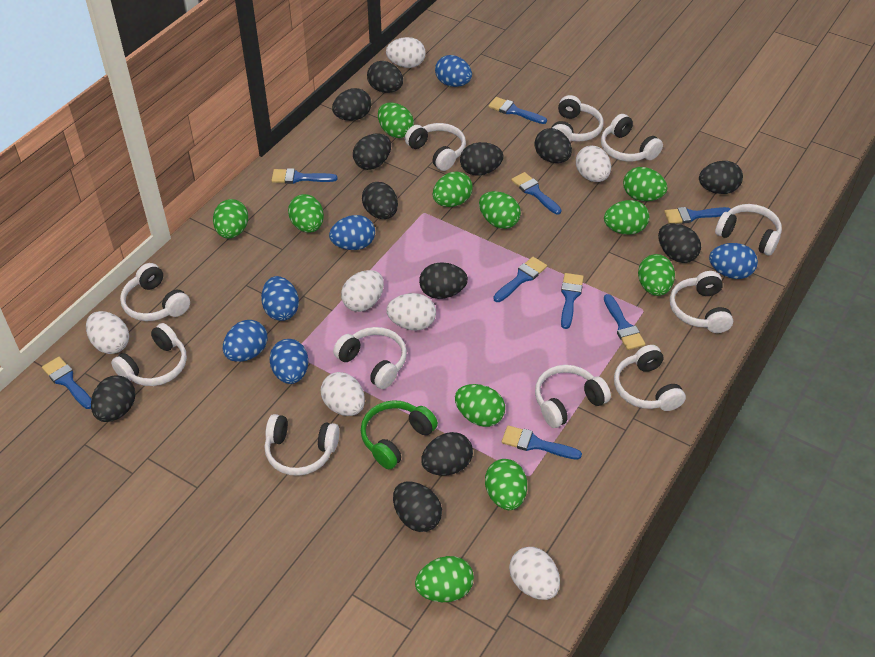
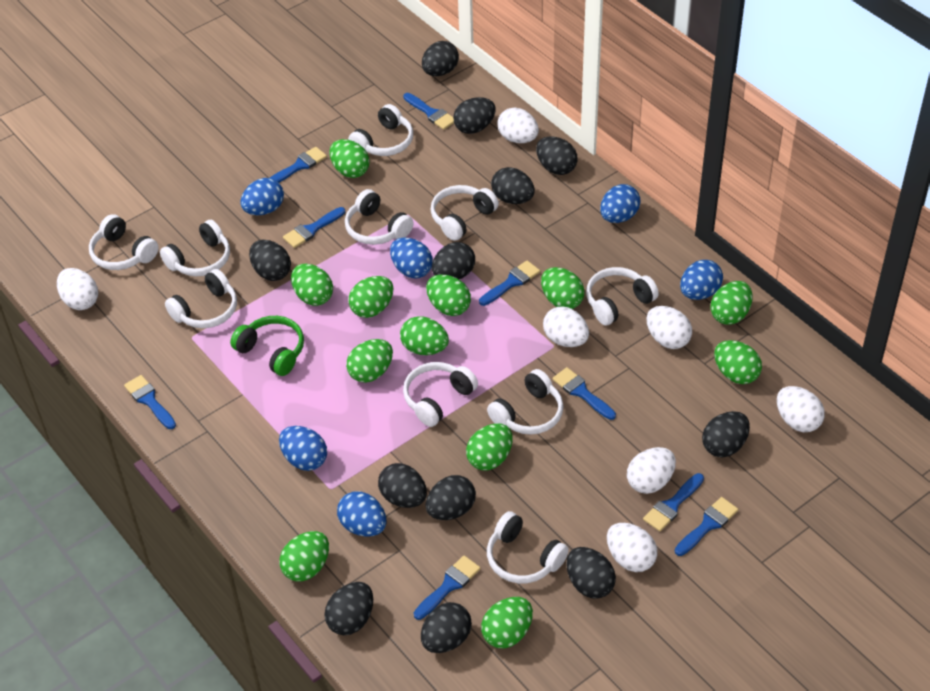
green egg: [213,199,248,239] [288,194,324,233] [378,103,414,138] [415,556,474,602] [433,171,473,207] [455,384,505,427] [479,191,521,229] [485,459,527,510] [604,200,649,235] [623,167,668,201] [638,254,675,296] = 11 -> [279,531,329,581] [291,264,333,306] [330,139,369,178] [346,339,393,383] [348,276,394,318] [400,316,449,355] [426,275,471,316] [466,424,513,471] [481,597,533,648] [541,267,585,309] [710,281,752,325] [714,340,762,384] = 12
white headphones: [111,323,187,386] [120,263,190,321] [264,414,339,476] [333,327,407,389] [405,123,466,171] [535,365,611,428] [551,95,603,142] [601,114,663,161] [614,345,686,411] [670,271,733,333] [715,204,782,256] = 11 -> [89,214,159,270] [160,220,230,276] [165,269,237,328] [345,189,413,245] [348,104,413,156] [403,362,478,427] [430,185,499,241] [487,369,563,435] [487,511,569,583] [586,267,659,326] = 10

